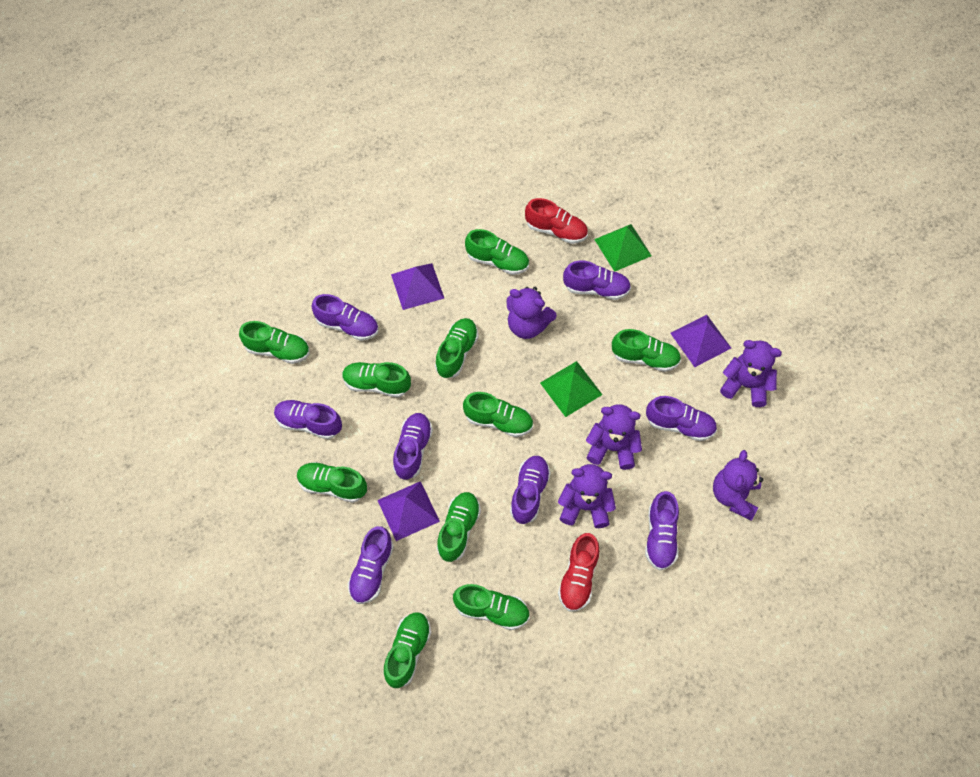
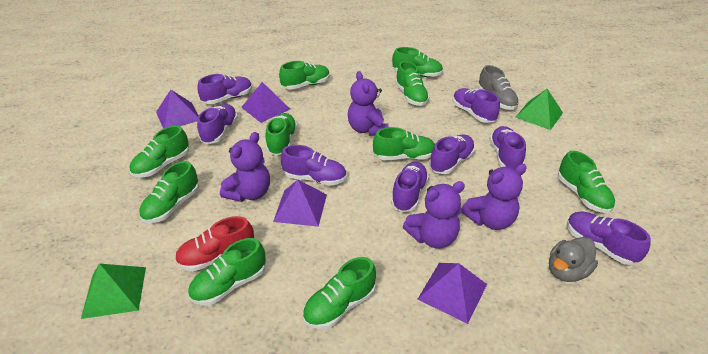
grey duck: none = 0 -> [549,237,598,282] = 1
grey shoe: none = 0 -> [478,65,519,110] = 1
purple pyramid: [377,481,440,541] [391,263,444,310] [670,315,731,367] = 3 -> [156,90,199,129] [241,82,290,123] [273,180,327,227] [417,263,487,324] = 4
purple teddy bear: [507,287,557,339] [558,464,616,528] [586,404,642,470] [713,450,763,521] [720,340,782,407] = 5 -> [220,132,270,202] [348,71,388,136] [403,181,465,248] [461,164,527,230] = 4
red shoe: [525,198,588,244] [558,533,600,612] = 2 -> [175,216,254,271] = 1

